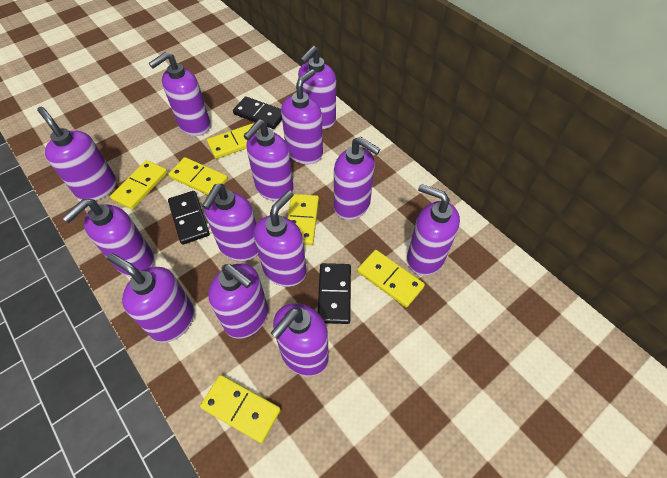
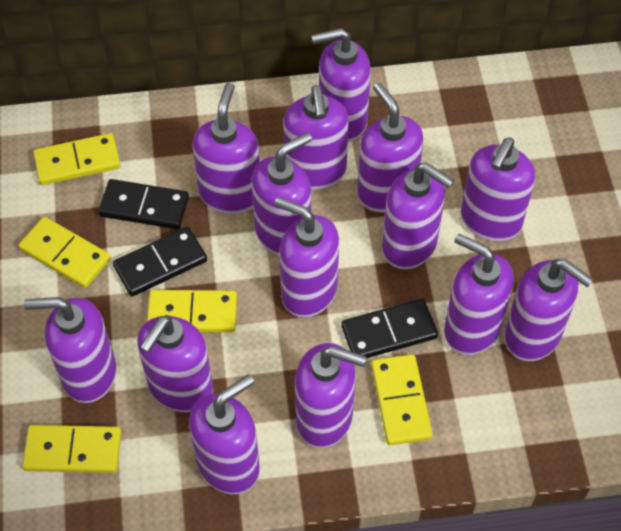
purple soap dispenser: [37,107,117,201] [62,199,154,277] [107,253,194,343] [149,52,210,136] [202,184,258,261] [208,264,268,339] [244,119,294,201] [254,190,306,287] [271,303,329,376] [281,69,323,164] [298,46,336,129] [334,136,380,220] [407,184,460,276] = 13 -> [24,297,116,403] [137,315,213,412] [189,375,260,494] [192,83,260,214] [251,132,312,256] [274,197,339,318] [283,85,349,190] [295,343,367,448] [311,28,371,142] [357,82,424,213] [382,162,454,270] [444,233,514,355] [461,137,535,241] [504,259,593,361] = 14
yellow domino: [110,160,168,210] [169,157,228,195] [200,375,281,443] [207,123,258,159] [287,194,319,245] [357,250,425,308] = 6 -> [19,217,111,288] [22,425,122,473] [33,133,121,185] [147,290,237,332] [371,354,433,445] = 5

